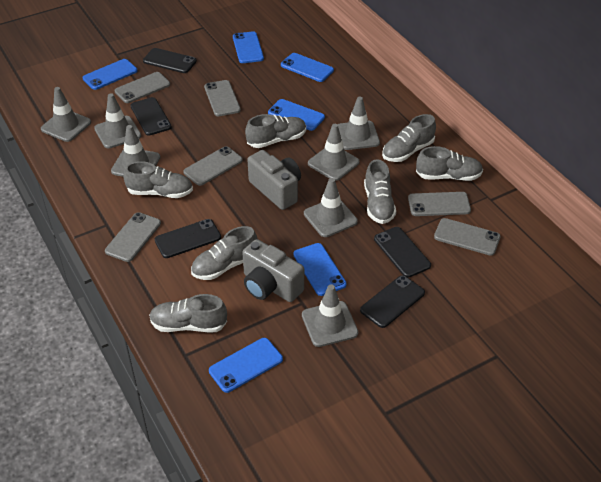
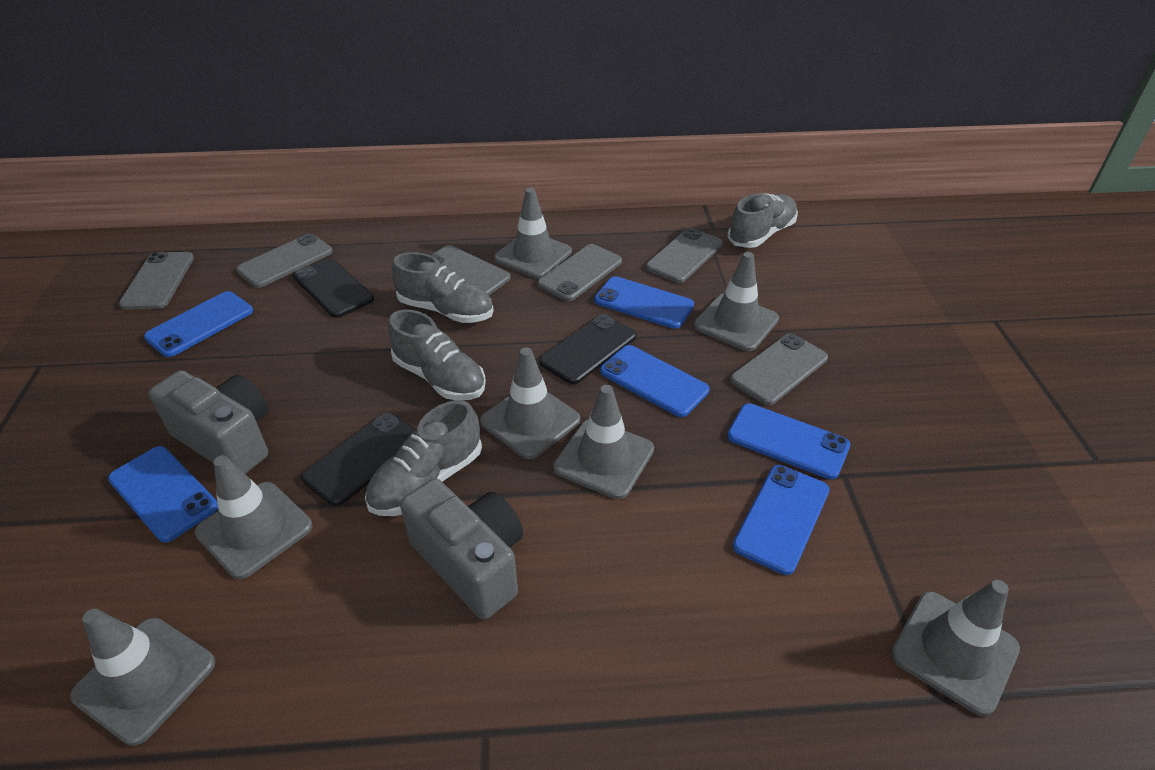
black phone: [131,97,172,135] [143,48,197,73] [155,219,221,258] [360,275,425,328] [374,227,431,278] = 5 -> [293,258,374,318] [301,413,417,506] [539,314,636,384] = 3
grey shoe: [123,161,193,198] [149,294,227,332] [191,226,257,280] [245,114,306,148] [364,159,396,224] [382,114,436,162] [416,146,483,181] = 7 -> [365,400,482,516] [388,309,486,400] [392,252,494,323] [728,193,798,248] = 4

